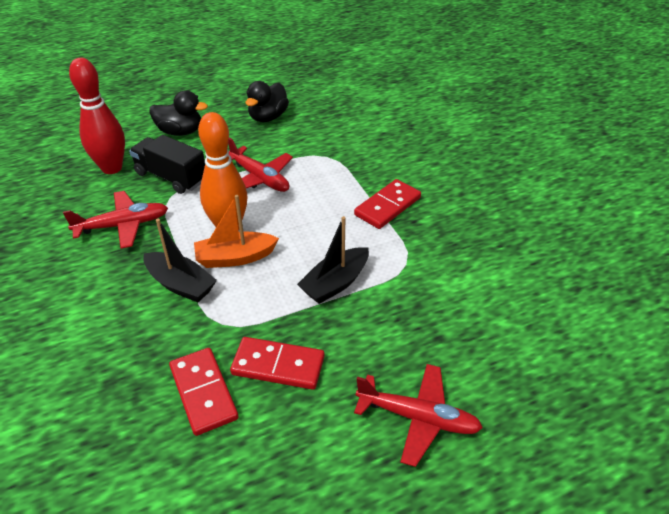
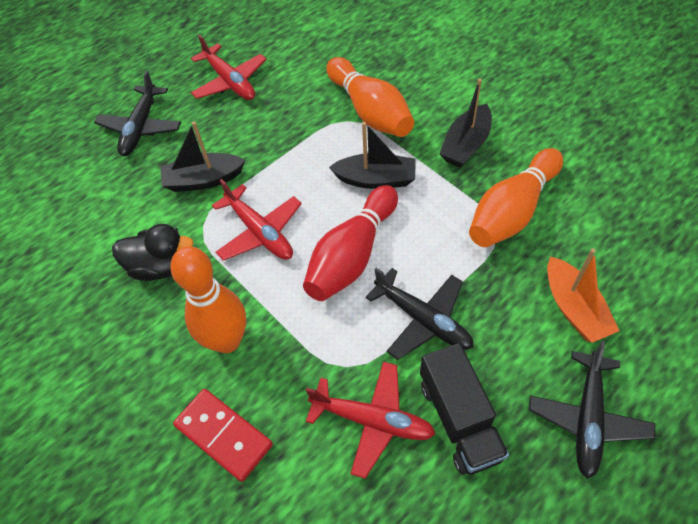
black boat: [143,219,217,302] [297,216,369,304] = 2 -> [160,122,245,192] [329,122,416,189] [439,79,492,168] = 3
black duck: [149,90,208,136] [245,81,289,122] = 2 -> [112,224,193,281] = 1
black plane: none = 0 -> [94,71,181,156] [366,268,474,360] [528,341,655,479] = 3
orange bowling pin: [198,112,247,231] = 1 -> [170,246,246,353] [326,57,414,137] [469,148,563,247] = 3
red domino: [169,348,238,436] [230,337,325,390] [354,179,421,229] = 3 -> [173,389,273,482] = 1

